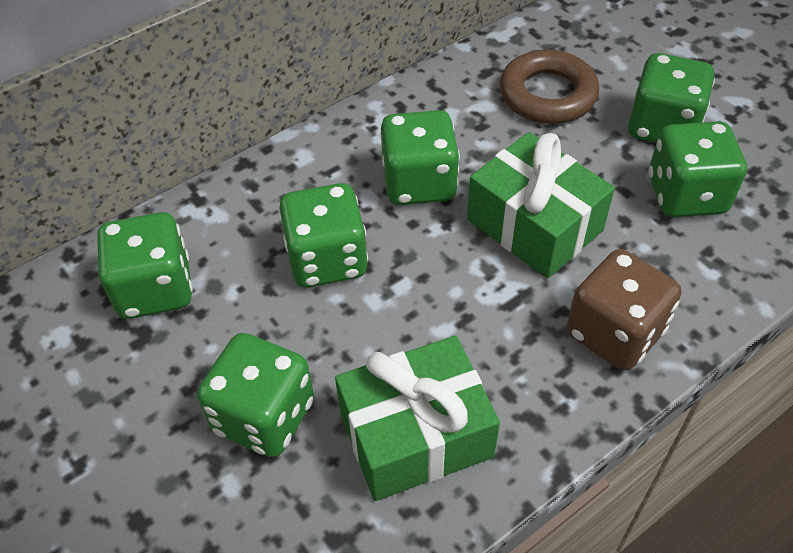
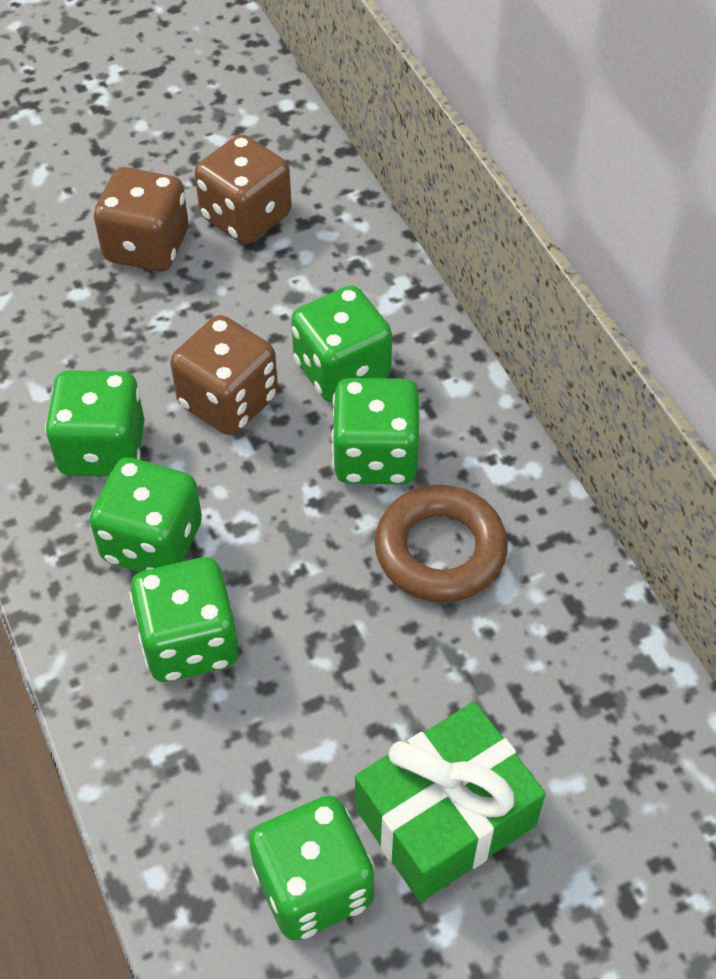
brown dice: [567,249,681,370] = 1 -> [94,167,189,272] [170,315,278,435] [195,134,292,244] = 3
green gift: [335,336,500,501] [467,132,615,278] = 2 -> [355,702,546,902] = 1

